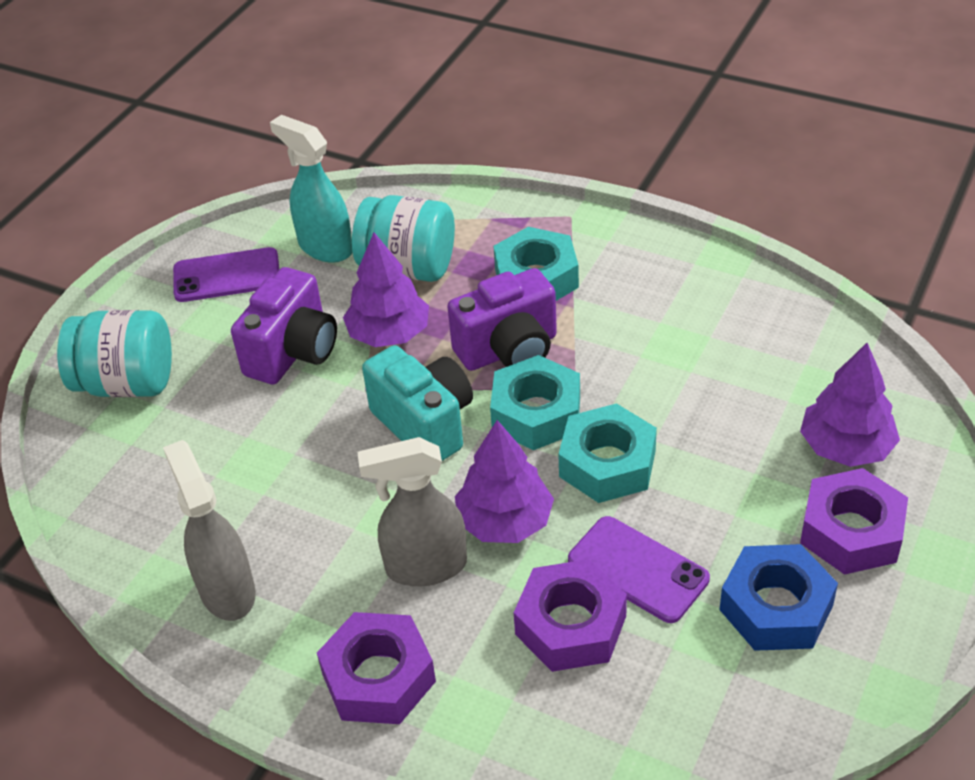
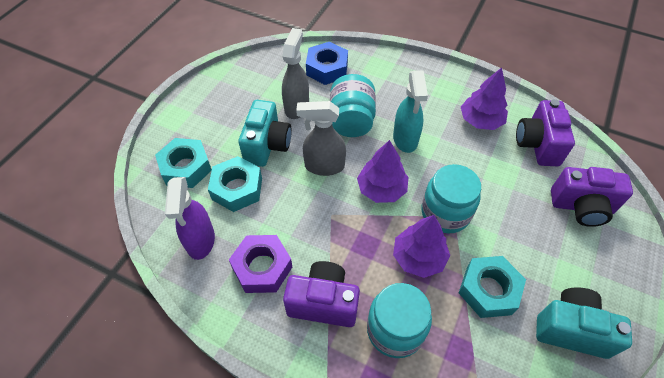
purple camera: [231,267,337,385] [447,268,557,371] = 2 -> [283,261,360,327] [516,99,575,166] [551,167,633,227] = 3
purple nut: [317,612,436,724] [514,559,627,672] [800,468,908,575] = 3 -> [229,235,292,293] = 1
purple phone: [173,247,279,302] [568,516,710,623] = 2 -> none = 0
purple spray bottle: none = 0 -> [165,177,215,260] = 1
turquoise camera: [362,345,473,461] = 1 -> [239,100,292,167] [536,287,632,359] = 2
turquoise jar: [57,310,172,397] [352,195,455,282] = 2 -> [330,74,376,137] [367,283,432,358] [421,164,481,233] = 3

